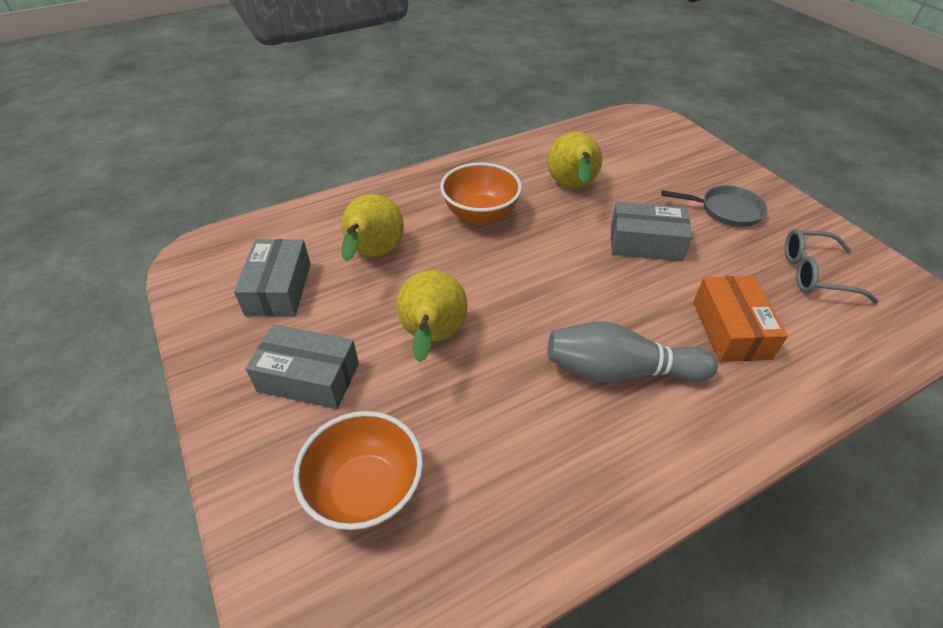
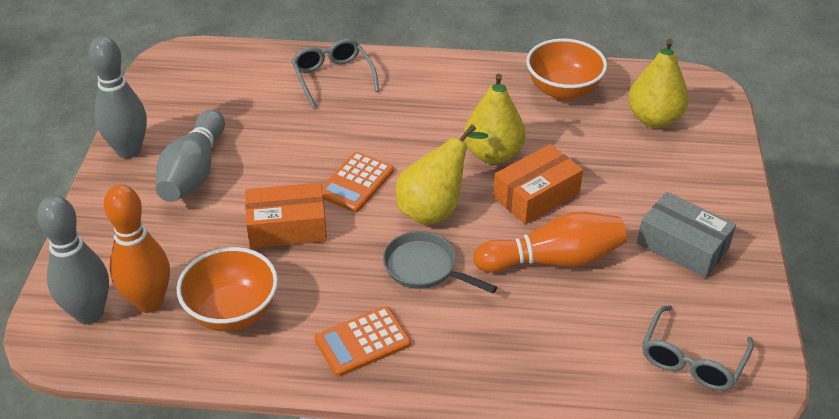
grey bowling pin: [547,321,718,383] = 1 -> [37,195,109,324] [89,36,147,158] [156,109,225,202] = 3
grey box: [234,239,311,317] [245,324,359,409] [611,202,692,261] = 3 -> [637,192,736,278] = 1
grey glasses: [785,229,879,303] = 1 -> [291,39,379,108] [642,305,754,391] = 2
orange bowling pin: none = 0 -> [104,184,170,313] [473,212,627,273] = 2
orange box: [693,276,788,362] = 1 -> [245,182,327,249] [493,144,583,224] = 2
orange calculator: none = 0 -> [315,306,411,377] [322,152,394,212] = 2

